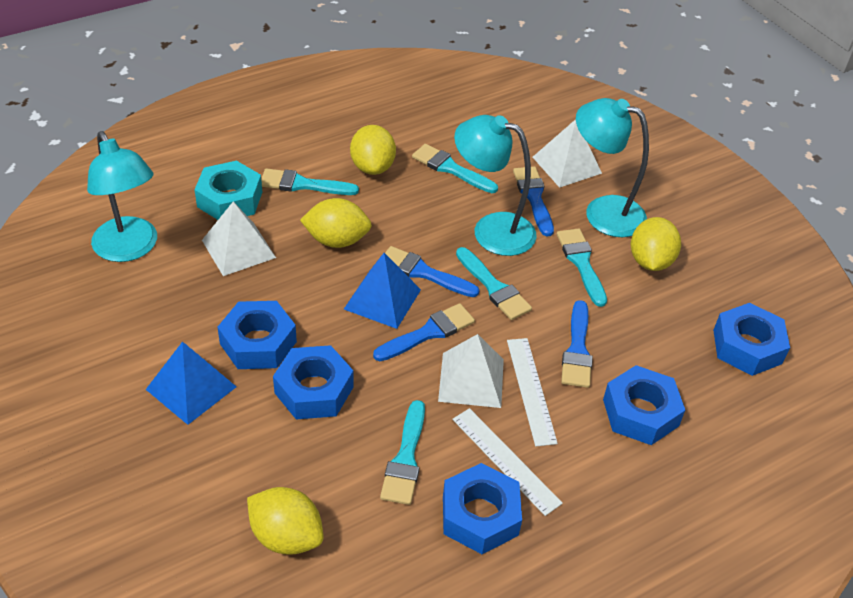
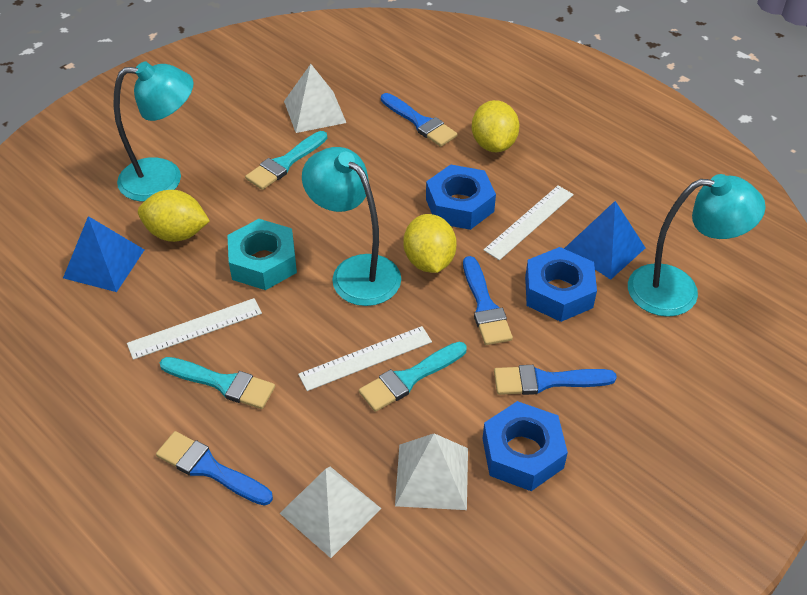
blue nut: [217,301,297,369] [273,345,353,419] [443,463,522,554] [603,365,685,445] [713,303,790,376] = 5 -> [426,164,496,230] [482,401,568,491] [525,247,597,322] = 3
turquoise brush: [261,168,359,195] [380,400,425,505] [412,144,498,193] [456,247,532,320] [557,228,607,307] = 5 -> [160,357,275,409] [245,131,327,190] [359,342,467,412] = 3
white ruler: [452,408,563,516] [507,338,558,446] = 2 -> [127,298,262,360] [298,326,432,391] [484,186,574,260] = 3
yellow lemon: [247,487,324,555] [300,198,372,248] [350,125,396,175] [631,217,681,271] = 4 -> [138,190,210,242] [404,214,457,273] [472,100,520,152] = 3

